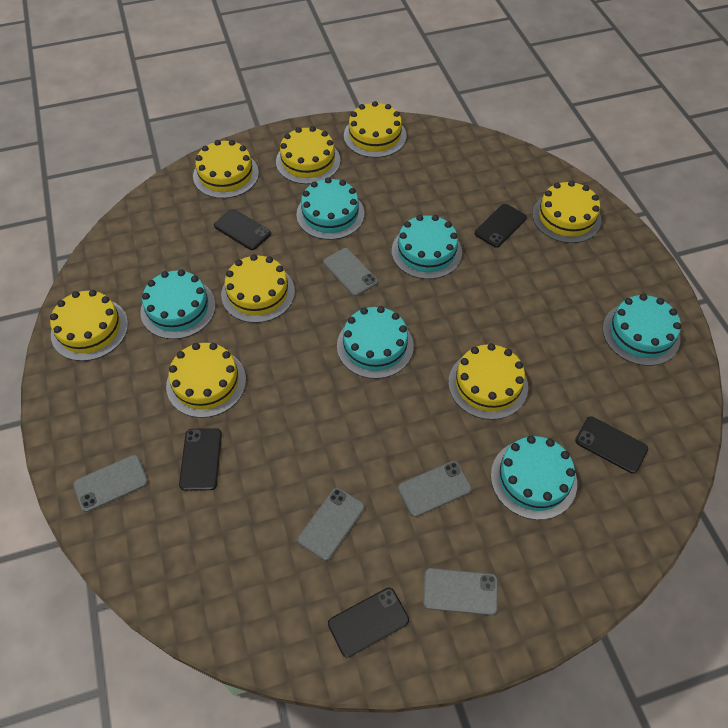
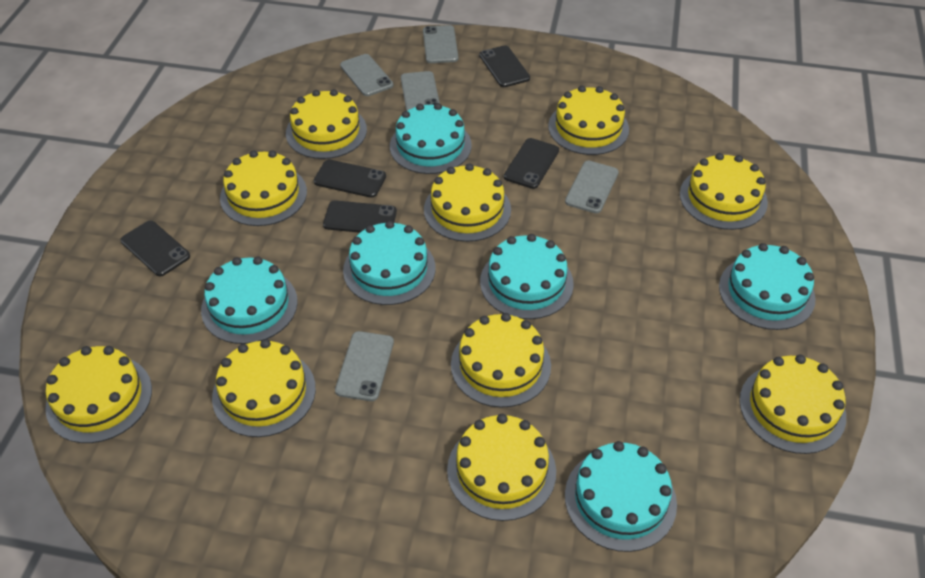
yellow cake: [50,290,128,361] [166,343,246,418] [193,140,259,199] [221,254,295,323] [276,126,341,184] [344,101,406,158] [448,343,528,420] [532,181,602,243] = 8 -> [45,346,152,443] [212,339,316,437] [220,150,307,226] [286,89,367,159] [424,163,511,242] [447,414,556,521] [451,313,551,408] [548,86,629,155] [680,153,768,230] [740,354,846,454] = 10

